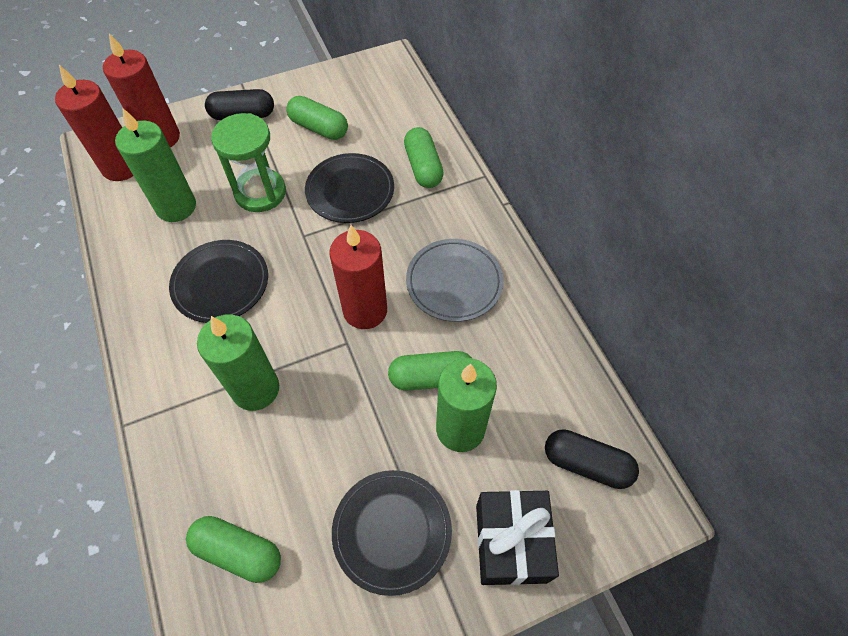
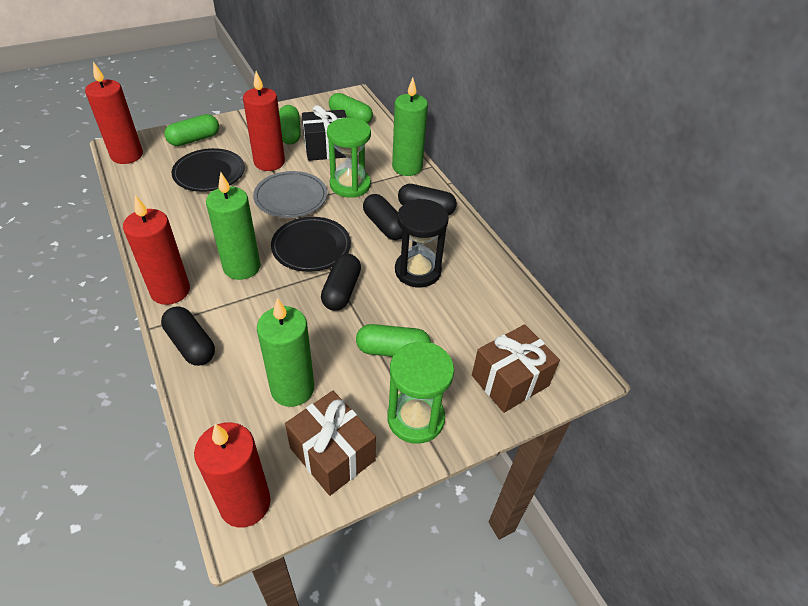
black capsule: [205,89,274,120] [545,429,639,489] = 2 -> [161,306,215,366] [321,254,361,311] [363,194,403,240] [398,184,457,215] = 4
black hourglass: none = 0 -> [395,199,449,287] = 1
black plate: [169,240,268,323] [305,153,394,223] [332,470,452,596] = 3 -> [171,148,245,192] [271,217,351,272] = 2
brown gift: none = 0 -> [285,391,376,496] [472,324,560,413] = 2
green hourglass: [211,113,286,212] = 1 -> [327,118,371,198] [387,342,454,444] = 2
red candle: [55,65,133,181] [103,33,180,148] [329,225,387,329] = 3 -> [85,62,143,164] [123,195,190,305] [194,422,271,528] [243,71,285,171] = 4

